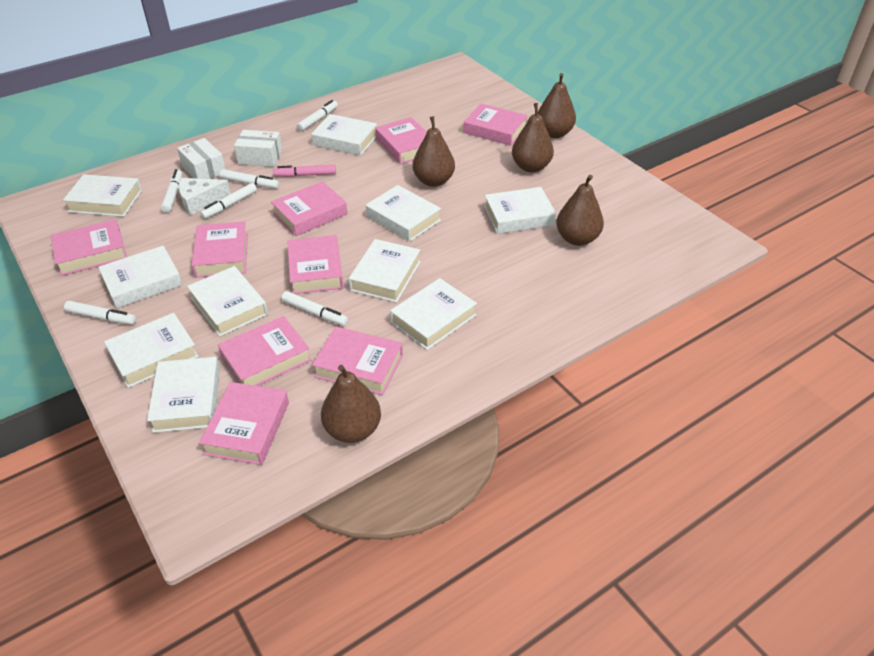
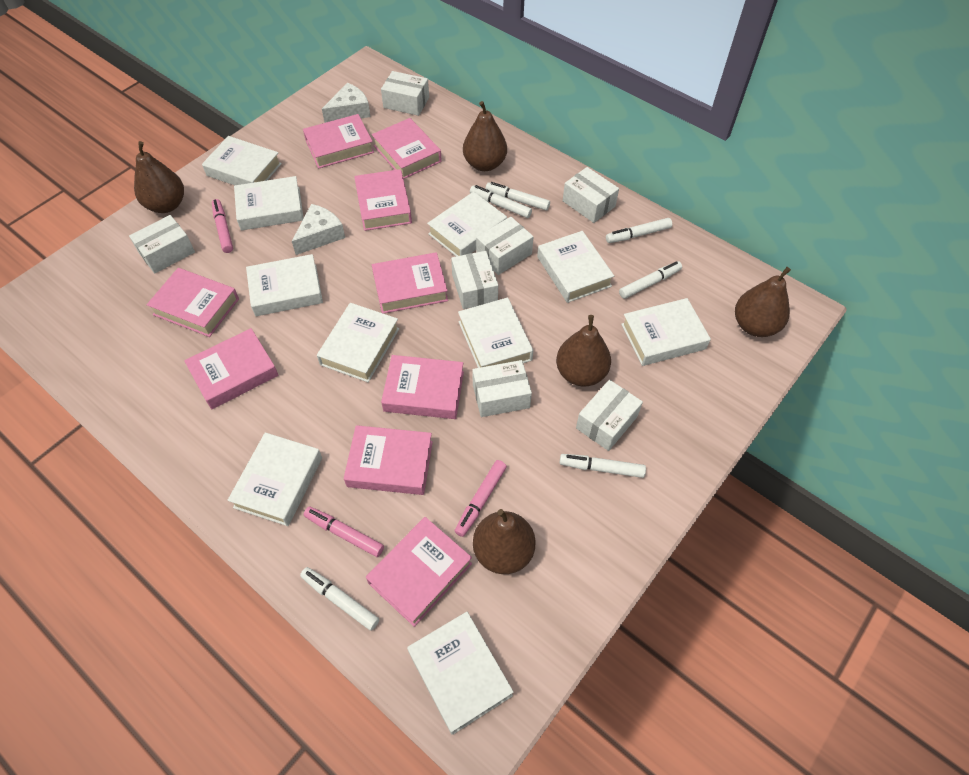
pink marker: [273,165,336,177] = 1 -> [212,199,233,253] [304,506,384,557] [454,460,507,537] = 3
white box: [177,138,226,179] [234,130,282,167] = 2 -> [129,215,195,273] [381,71,429,116] [451,251,498,309] [472,360,532,417] [476,217,533,275] [563,167,619,223] [576,380,643,451] = 7
white cheese: [178,178,231,215] = 1 -> [292,204,345,255] [322,83,371,123] = 2

